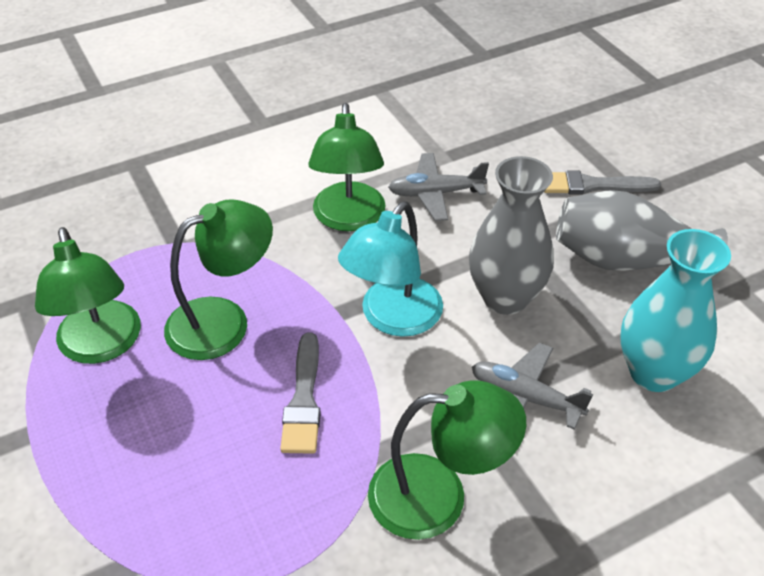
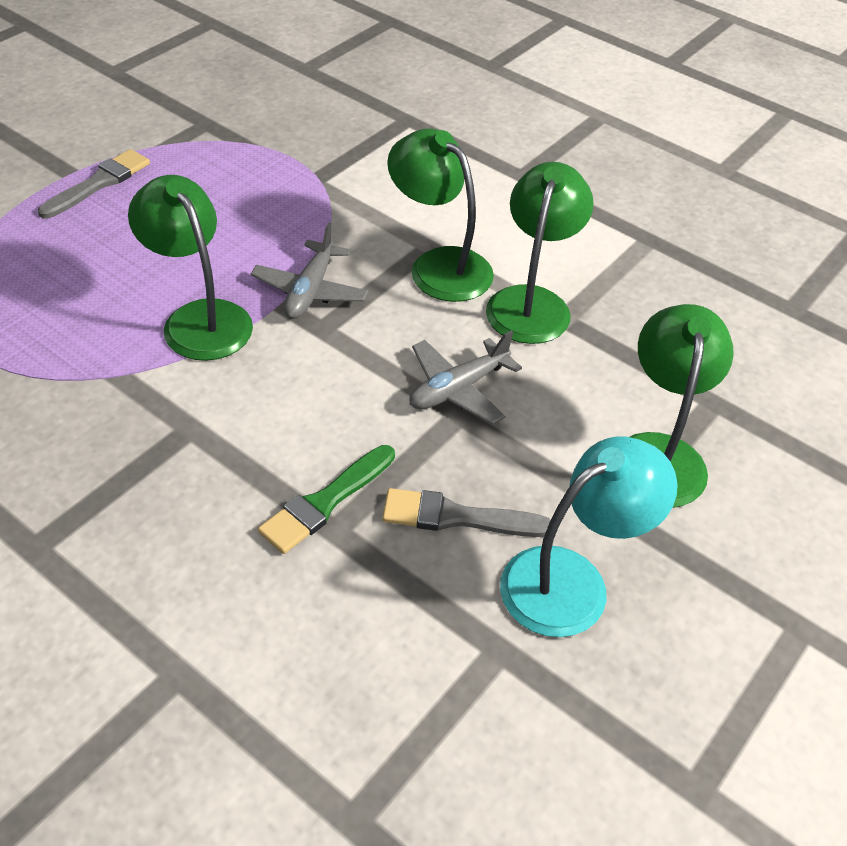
green brush: none = 0 -> [258,445,395,554] = 1
grey vase: [469,156,554,315] [556,190,728,275] = 2 -> none = 0
turquoise vase: [620,229,731,392] = 1 -> none = 0

